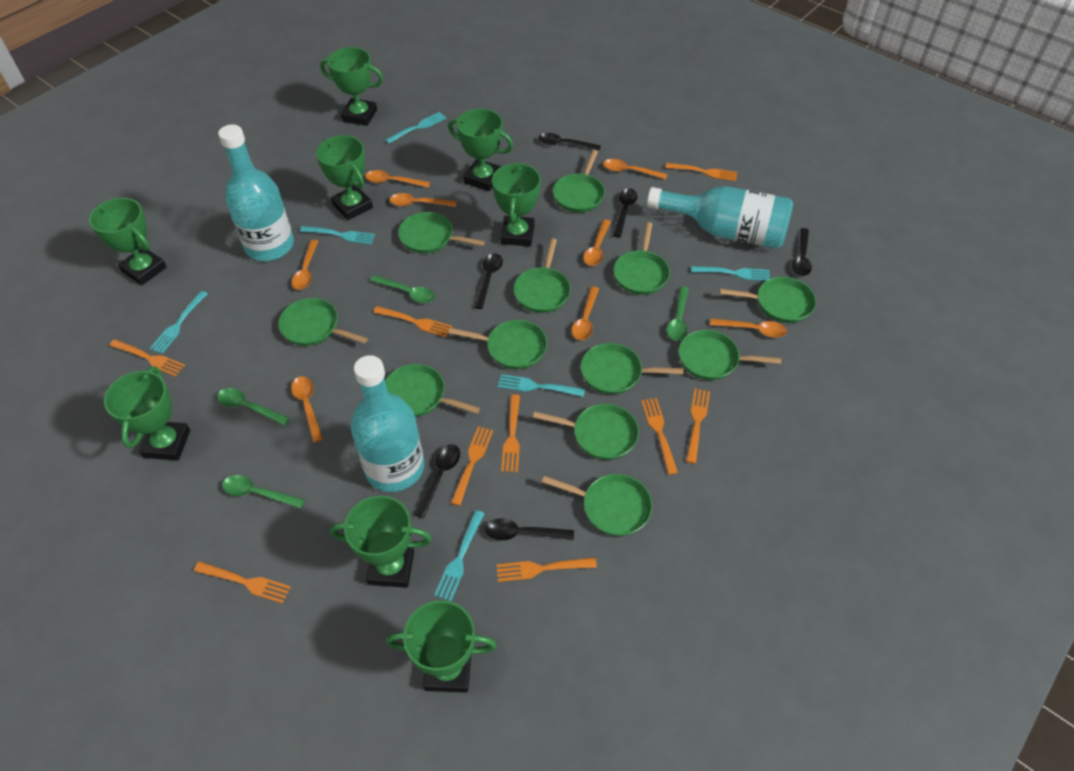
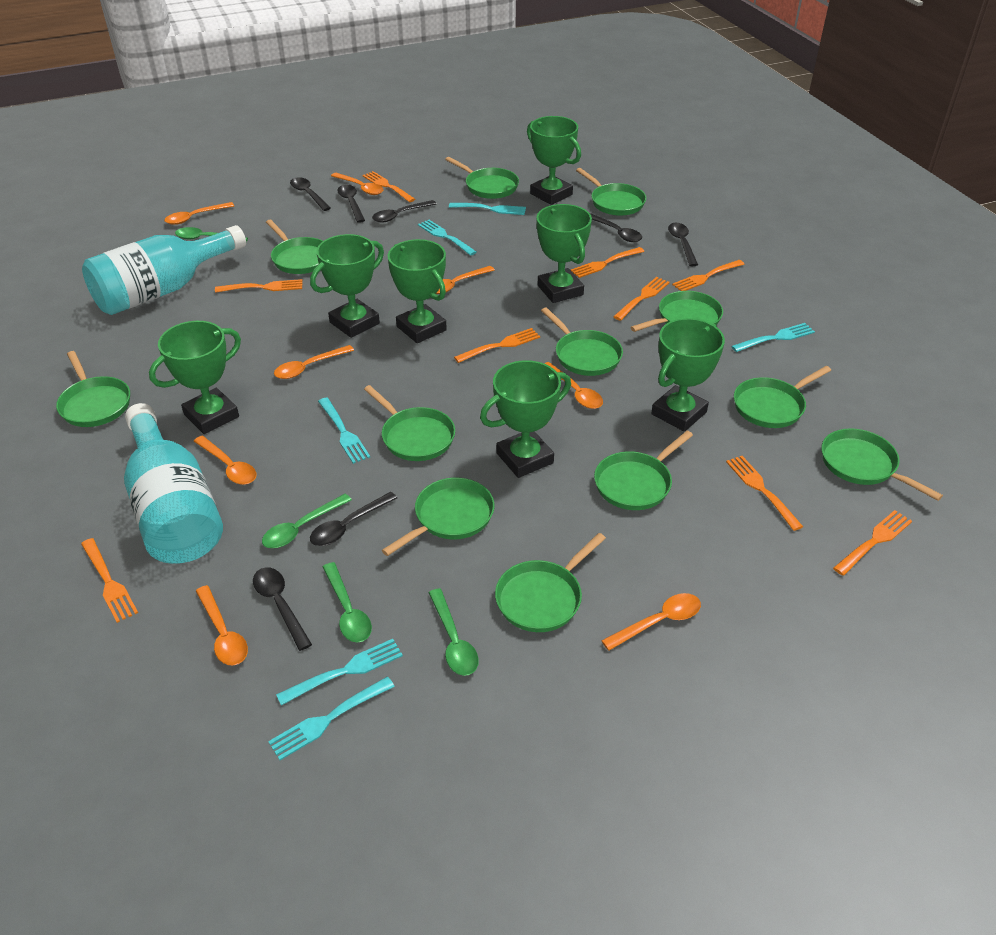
black spoon: [414,444,460,518] [474,253,503,309] [485,518,574,540] [538,133,601,151] [613,188,638,238] [792,228,812,276] = 6 -> [253,567,312,651] [290,177,331,211] [310,492,397,546] [337,185,365,223] [372,200,437,223] [590,213,642,242] [668,223,698,266] = 7
green trophy: [89,198,167,286] [104,367,190,461] [316,135,373,220] [320,47,383,126] [330,496,432,588] [386,600,497,693] [448,108,513,191] [492,162,541,246] = 8 -> [149,321,241,434] [310,234,384,338] [388,239,447,343] [480,360,571,478] [527,116,581,205] [536,204,592,303] [651,318,725,432] = 7
turquoise bottle: [218,124,294,261] [351,355,424,492] [647,186,793,249] = 3 -> [82,225,246,315] [124,403,223,564] = 2

